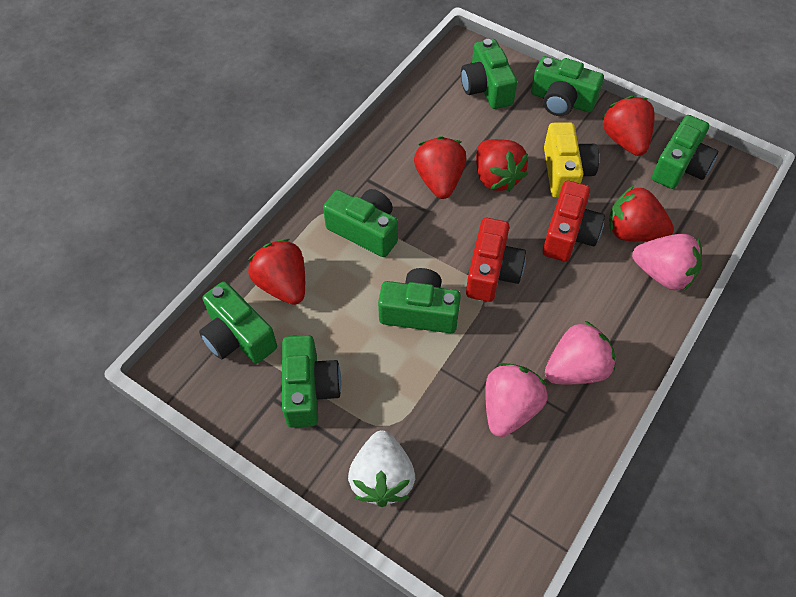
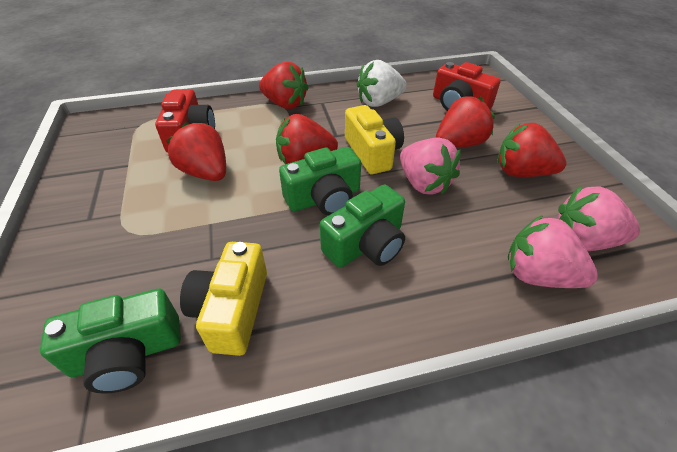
green camera: [199,281,277,364] [282,335,341,428] [323,189,398,257] [378,268,461,333] [461,39,517,109] [531,56,604,116] [652,115,718,189] = 7 -> [40,289,181,394] [279,147,361,216] [320,185,405,268] = 3
yellow camera: [544,122,599,198] = 1 -> [180,242,267,356] [345,105,404,174] = 2

